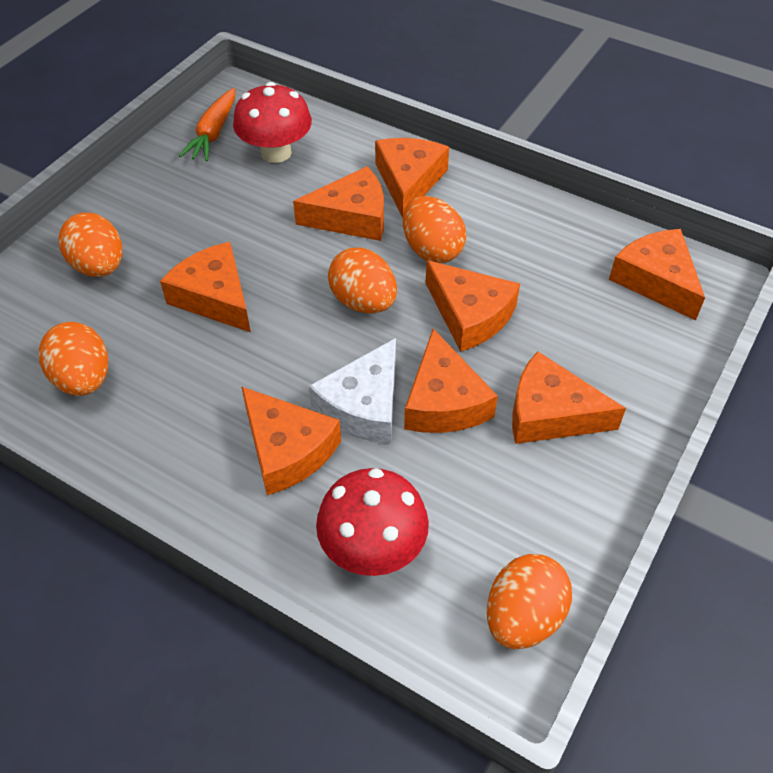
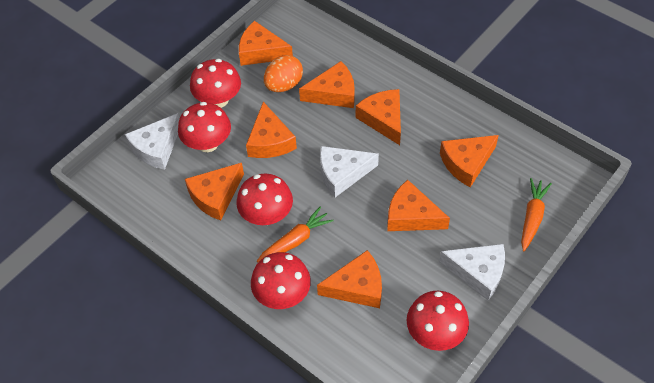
orange carrot: [179,88,235,162] = 1 -> [257,207,334,262] [521,178,552,251] = 2
orange egg: [39,322,108,396] [58,213,122,277] [328,248,397,313] [403,196,466,263] [487,554,572,649] = 5 -> [264,55,303,92] = 1
red mushroom: [233,82,312,163] [316,468,429,576] = 2 -> [178,102,231,152] [190,59,241,108] [236,174,293,225] [251,252,311,309] [407,291,469,351] = 5
white cheese: [309,338,396,444] = 1 -> [125,113,180,170] [320,146,379,197] [439,244,505,300] = 3

